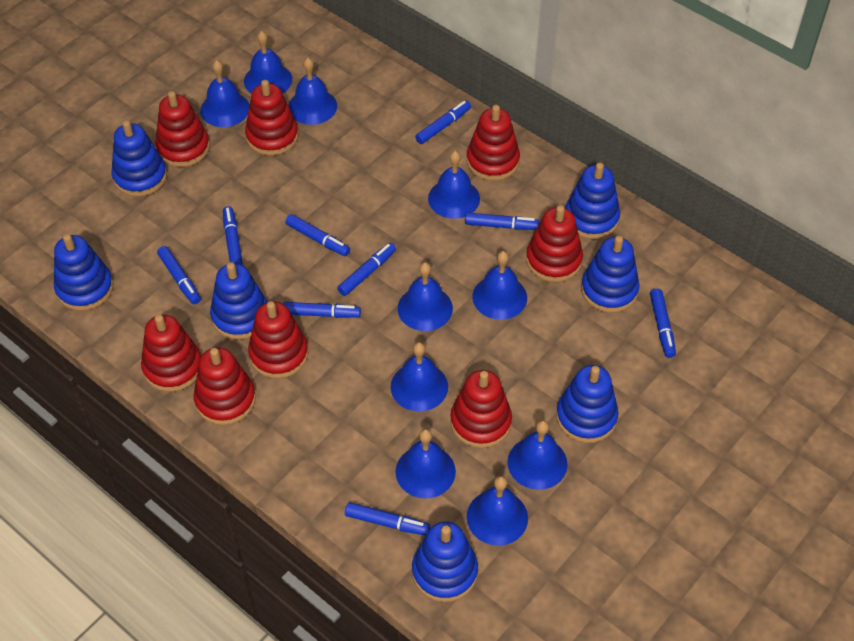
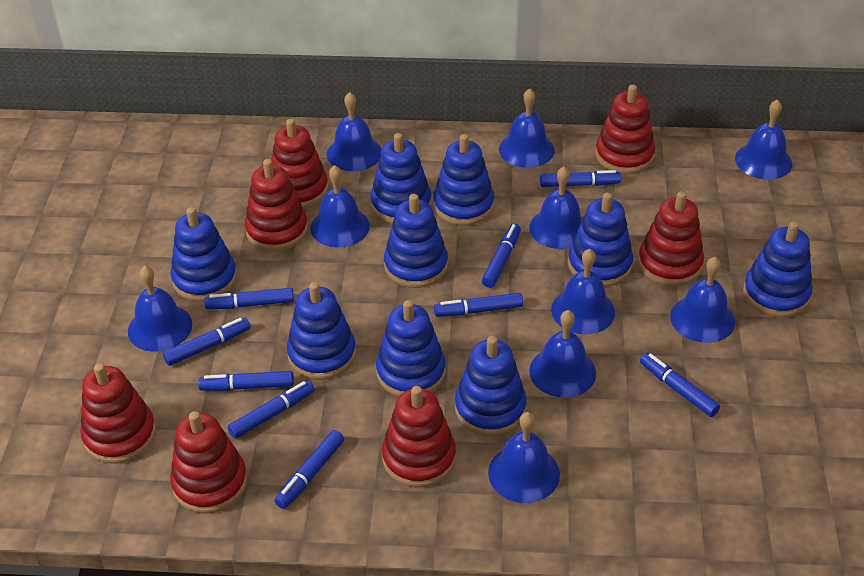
blue stacking toy: [54,234,113,311] [111,120,167,197] [210,262,267,340] [412,522,478,602] [556,365,619,443] [565,162,620,239] [581,236,640,313] = 7 -> [170,207,237,302] [287,282,356,380] [370,133,432,223] [376,300,446,397] [384,194,448,288] [433,134,494,225] [455,336,527,436] [568,192,633,287] [743,221,813,317] = 9
red stacking toy: [141,315,201,392] [155,91,210,167] [193,347,256,425] [245,80,298,156] [248,301,308,379] [450,370,512,448] [467,105,520,181] [526,205,583,282] = 8 -> [80,363,156,464] [170,411,247,514] [245,159,308,251] [271,119,328,209] [382,386,456,488] [595,84,655,174] [638,191,704,286] = 7

